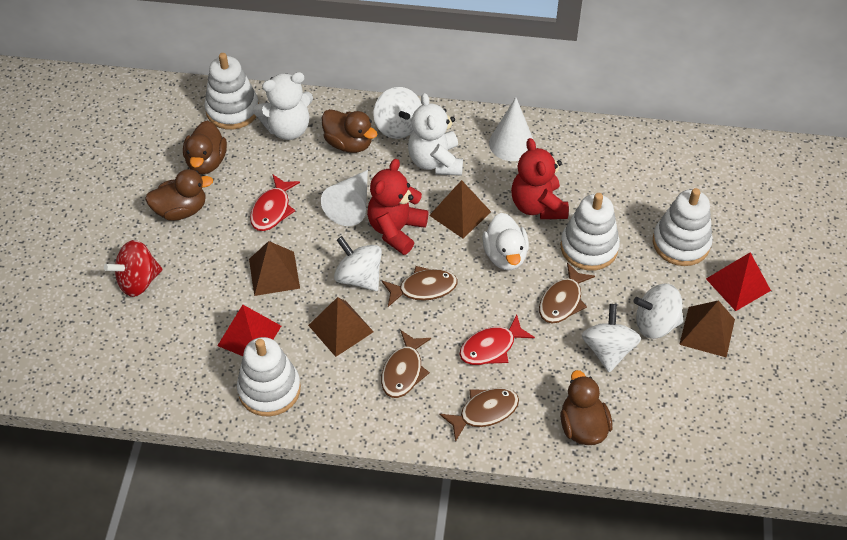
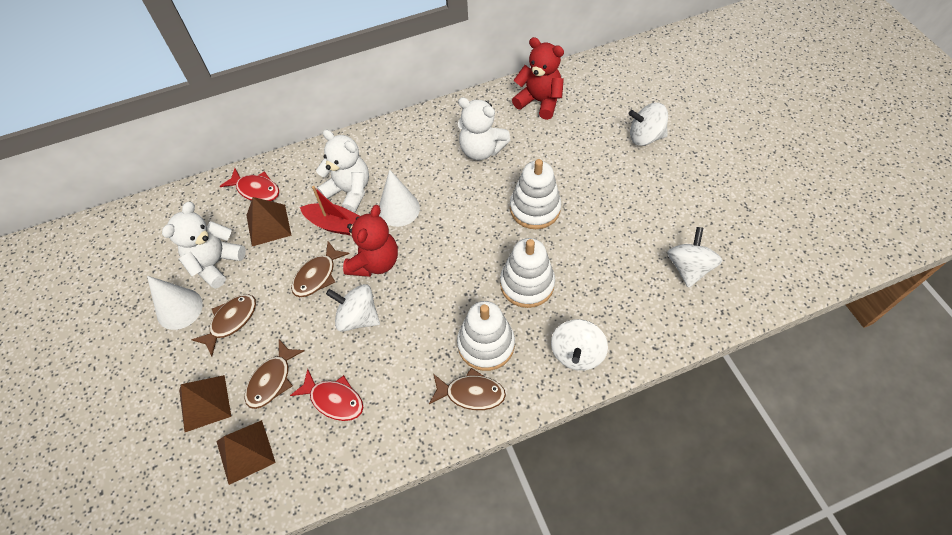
brown duck: [145,169,213,221] [183,120,227,174] [322,109,378,153] [561,370,612,445] = 4 -> none = 0
brown pyramid: [249,241,300,296] [308,297,374,357] [429,180,491,238] [679,300,735,358] = 4 -> [179,375,231,432] [216,420,276,485] [246,197,292,246] = 3
red boat: none = 0 -> [300,186,360,236] = 1
red pyramid: [217,305,281,356] [706,252,771,311] = 2 -> none = 0
red spinning top: [104,240,162,297] = 1 -> none = 0
white duck: [482,213,529,270] = 1 -> none = 0
white stacking toy: [204,53,259,130] [237,337,301,416] [560,193,620,271] [653,188,713,266] = 4 -> [457,301,515,371] [500,238,555,308] [510,159,561,229] = 3
white teddy bear: [253,72,313,140] [408,93,463,176] = 2 -> [162,202,246,289] [316,130,369,213] [458,97,510,160] = 3

